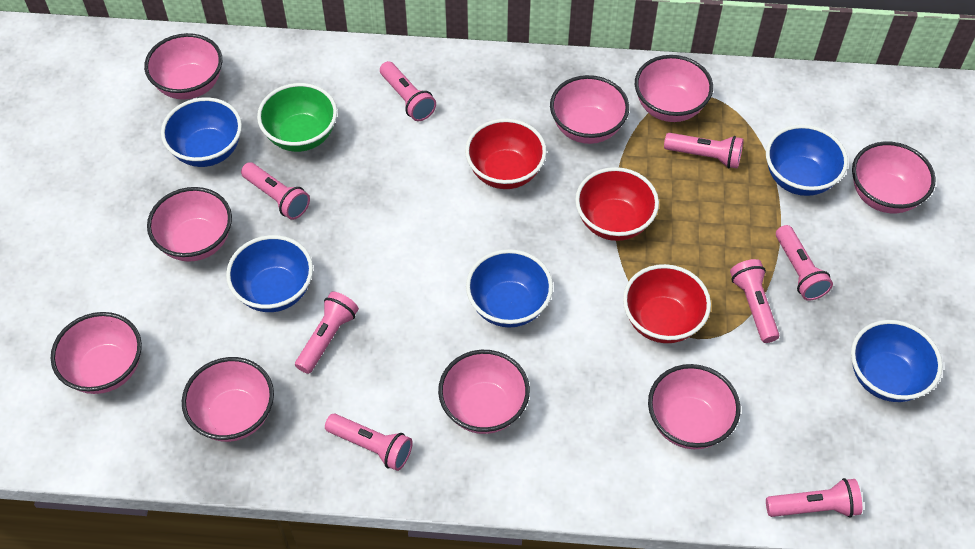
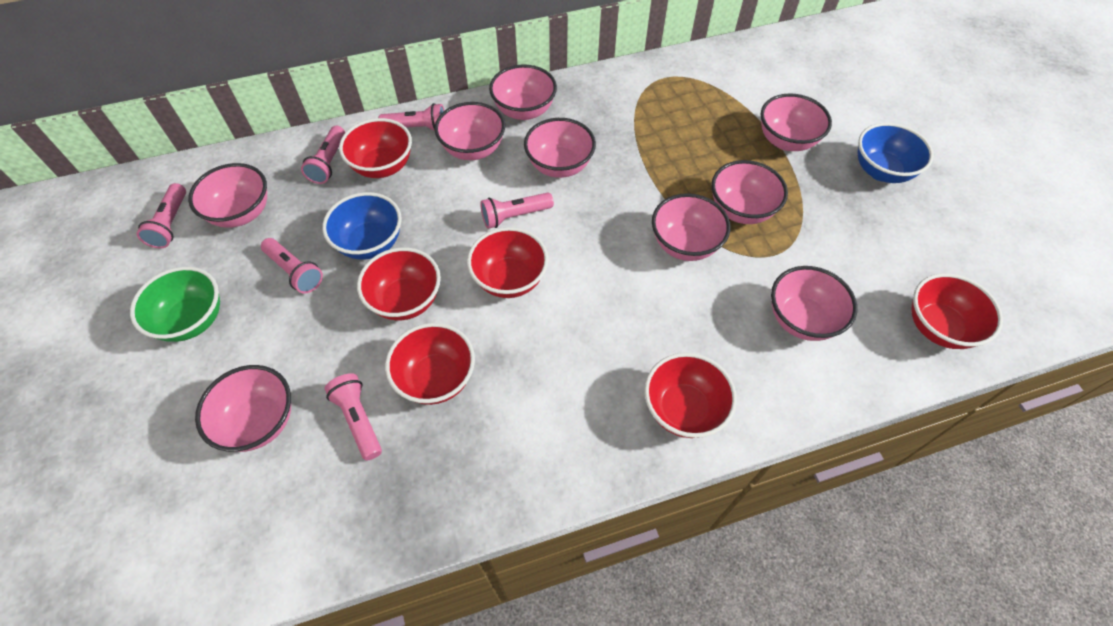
blue bowl: [161,97,242,167] [226,235,313,312] [466,249,553,328] [766,125,848,196] [851,320,943,402] = 5 -> [322,192,402,260] [858,123,934,183] = 2
pink flashlight: [241,162,310,220] [295,291,359,374] [325,414,413,471] [380,61,436,121] [664,133,744,169] [730,259,779,343] [766,478,862,518] [776,225,833,300] = 8 -> [137,183,186,248] [261,238,323,293] [301,126,345,184] [325,373,382,461] [378,103,445,131] [480,192,554,229] = 6
red bowl: [465,119,547,189] [575,167,659,241] [623,264,711,343] = 3 -> [339,118,412,178] [357,247,441,320] [385,323,475,405] [467,227,548,298] [644,353,737,438] [911,273,1003,349] = 6

